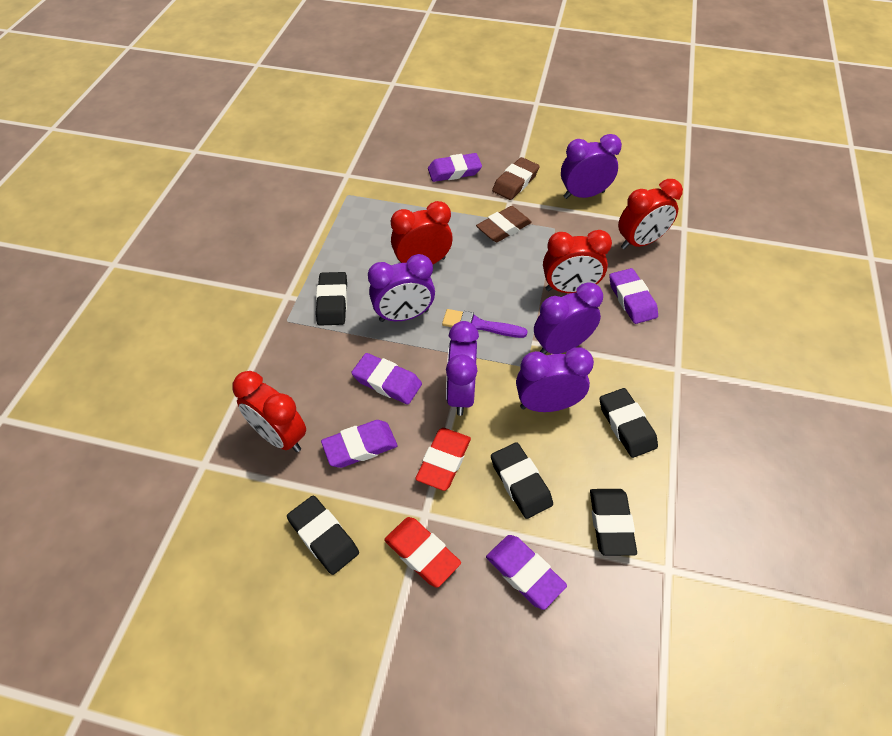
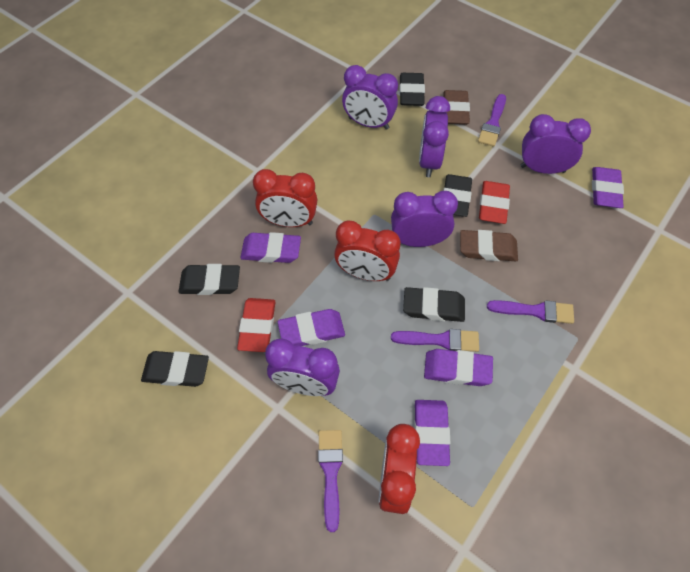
purple brush: [442,309,527,338] = 1 -> [318,430,343,532] [391,329,479,352] [478,94,506,147] [487,300,574,324] = 4
red clock: [233,371,306,452] [391,201,453,264] [543,230,612,293] [618,179,683,250] = 4 -> [253,169,317,227] [334,220,401,281] [379,424,420,514] = 3

